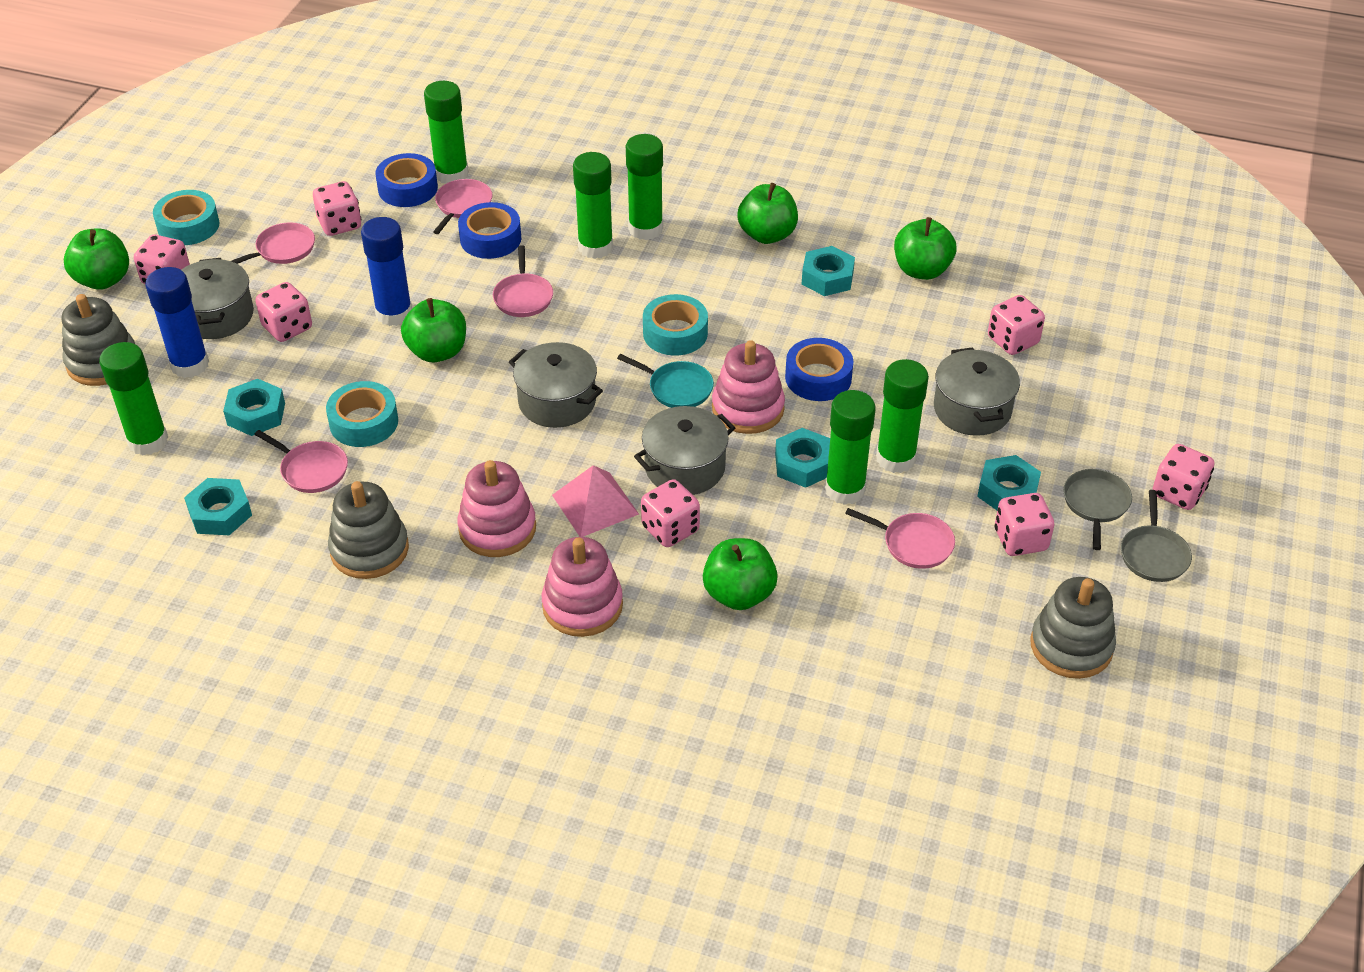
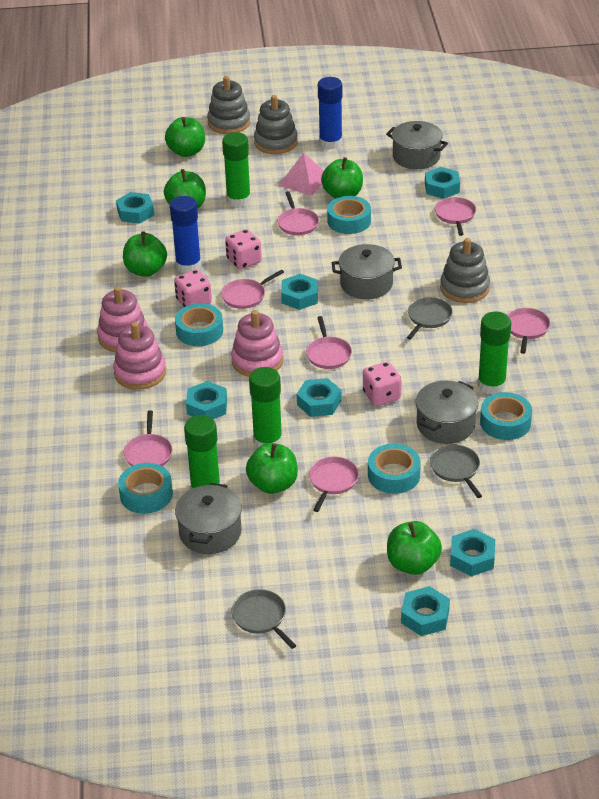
blue tape: [375,153,438,207] [458,202,521,259] [785,338,853,401] = 3 -> none = 0
green apple: [64,228,129,290] [401,298,466,362] [703,538,778,610] [737,183,798,244] [894,217,956,280] = 5 -> [123,232,167,277] [164,169,206,209] [165,117,205,157] [246,443,298,494] [321,157,363,199] [387,521,442,575] = 6
green glue stick: [99,342,168,455] [424,81,469,184] [573,152,613,259] [626,134,663,240] [825,390,875,505] [876,359,929,473] = 6 -> [184,415,221,489] [222,132,251,207] [249,367,283,448] [477,312,511,394] = 4
grey pan: [1063,469,1132,550] [1121,490,1192,582] = 2 -> [231,589,297,649] [407,297,453,340] [430,445,482,498] = 3
pink dice: [134,235,190,284] [255,282,312,342] [313,181,361,236] [641,479,700,547] [988,295,1045,355] [995,493,1054,556] [1152,444,1214,510] = 7 -> [174,270,212,307] [225,229,262,270] [363,362,401,406] = 3
pink pan: [231,222,315,264] [254,430,348,493] [433,179,492,234] [493,245,553,317] [845,508,955,569] = 5 -> [124,410,173,466] [221,269,284,309] [277,191,319,235] [306,316,352,369] [309,457,359,512] [435,197,476,236] [507,308,550,354] = 7
turquoise nut: [184,478,252,535] [223,379,285,436] [775,428,830,488] [802,246,855,296] [977,455,1041,510] = 5 -> [116,192,154,224] [186,381,227,419] [281,274,318,310] [297,378,342,417] [401,586,450,636] [425,167,460,199] [450,529,495,577] = 7
turquoise pan: [617,354,714,408] = 1 -> none = 0
turquoise tape: [153,190,219,245] [326,381,398,447] [643,294,708,356] = 3 -> [118,463,173,514] [175,303,223,346] [327,196,371,234] [368,443,421,494] [480,392,532,440] = 5

